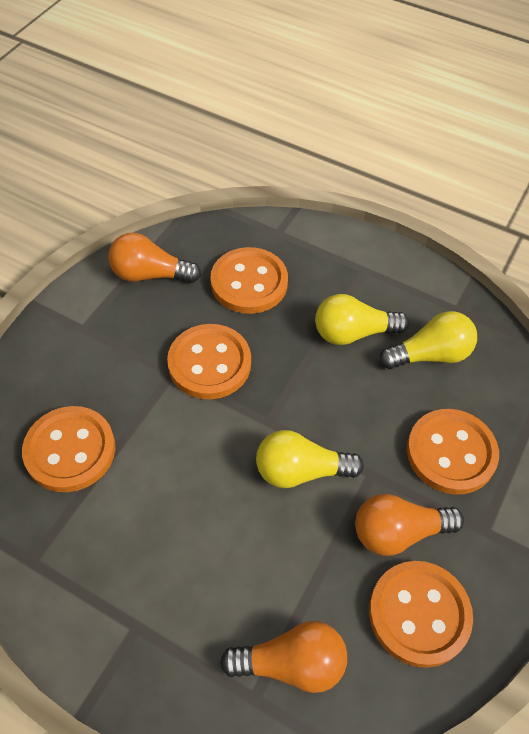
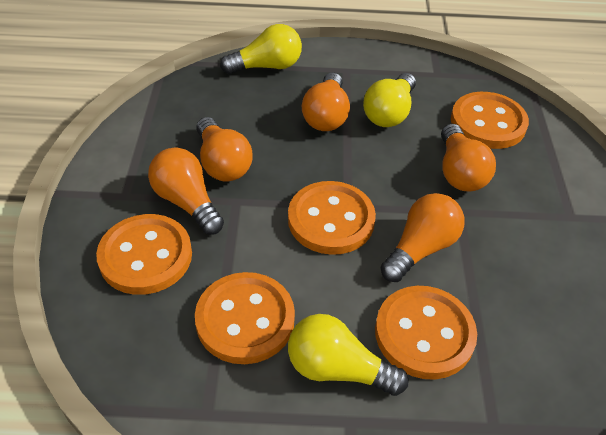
orange light bulb: [108,233,201,283] [220,621,347,693] [355,494,464,556] = 3 -> [148,148,224,235] [196,117,253,181] [302,72,350,131] [380,193,464,282] [441,124,496,191] = 5

